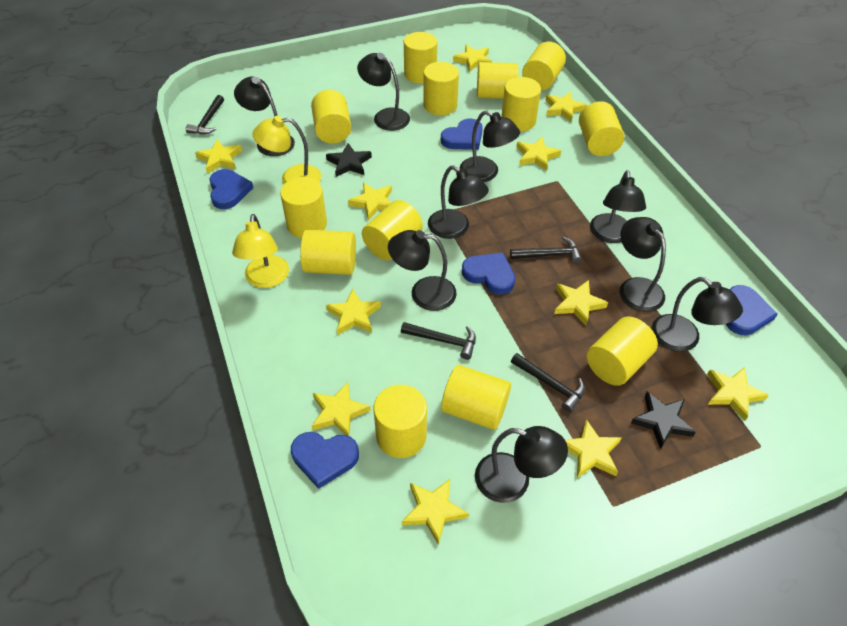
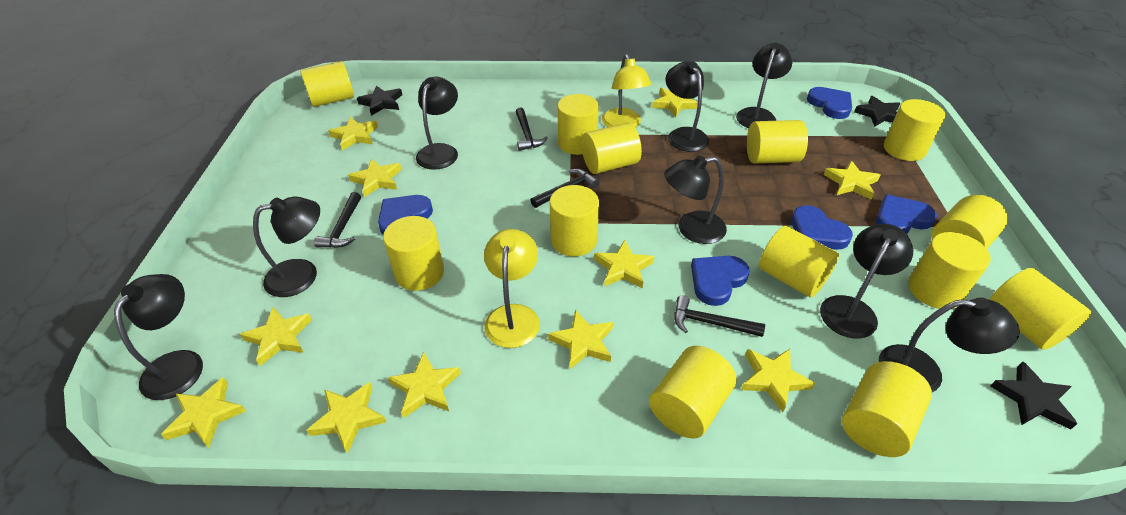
black lamp: [234,77,295,156] [357,53,410,131] [388,230,457,311] [428,166,489,239] [460,111,520,182] [475,426,568,503] [590,170,646,243] [620,217,666,312] [652,277,743,352] = 9 -> [114,274,203,400] [253,197,320,297] [416,77,458,170] [664,155,727,244] [665,61,709,152] [736,43,792,128] [820,224,913,339] [879,297,1020,392] = 8
black star: [326,143,372,177] [631,392,696,449] = 2 -> [357,86,402,116] [854,96,900,127] [990,361,1077,430] = 3

